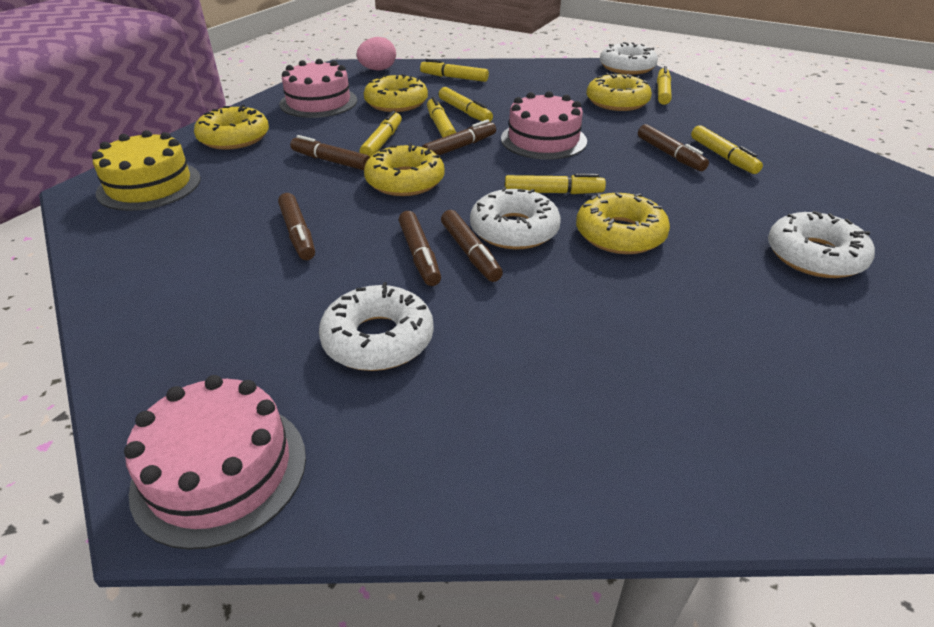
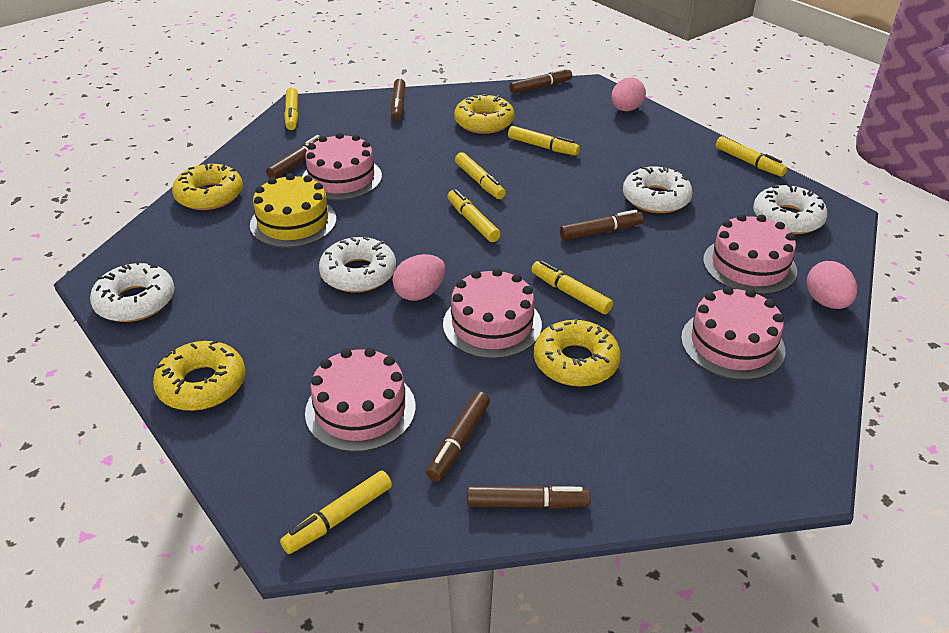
pink cake: [124,375,306,550] [279,59,357,118] [501,91,587,160] = 3 -> [302,133,382,200] [305,347,416,452] [443,268,542,359] [681,286,785,380] [703,214,797,295] = 5
pink egg: [357,37,396,71] = 1 -> [393,254,446,301] [611,77,646,111] [807,261,857,309] = 3
yellow donut: [194,105,269,150] [364,74,428,112] [364,143,445,196] [576,192,670,254] [587,73,652,111] = 5 -> [153,340,245,411] [172,162,243,210] [454,94,515,134] [534,318,621,387] = 4

